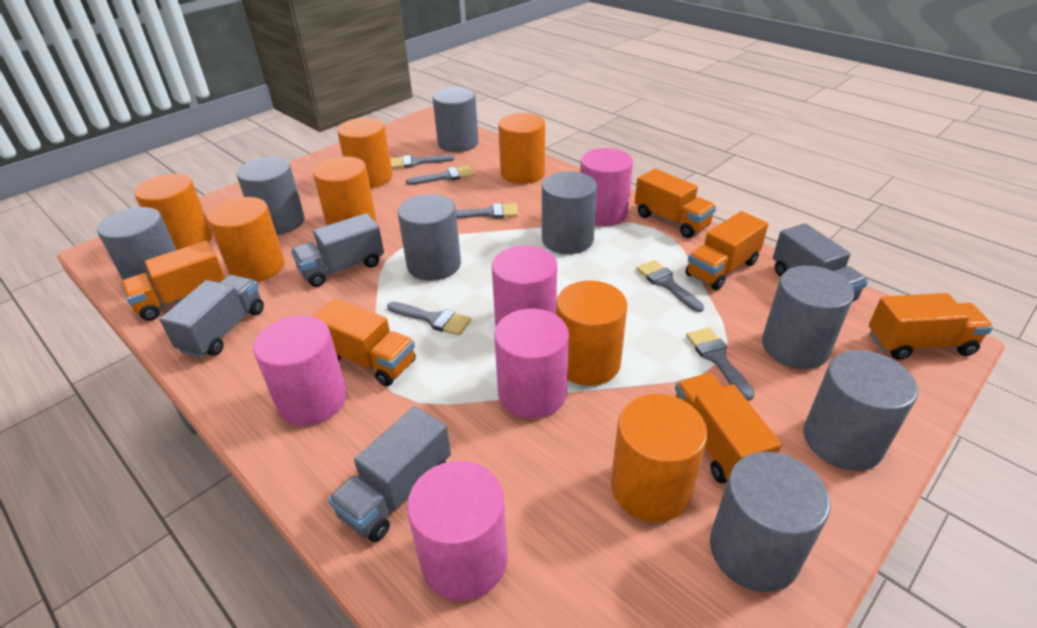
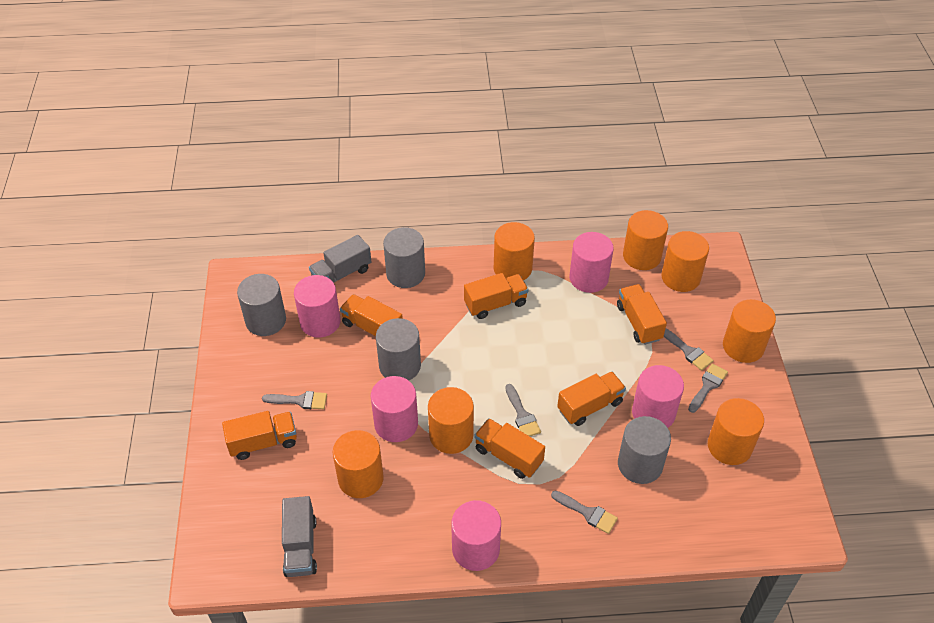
grey brush: [387,302,471,336] [390,155,454,169] [406,166,473,185] [456,203,518,219] [636,260,704,312] [686,328,755,400] = 6 -> [262,391,327,409] [505,384,541,436] [551,491,618,534] [664,328,714,371] [688,363,728,413] = 5
grey cylinder: [97,207,176,291] [237,157,305,235] [398,194,461,281] [433,87,479,152] [542,171,597,254] [710,452,830,592] [762,266,854,369] [803,350,918,471] = 8 -> [237,274,286,336] [376,318,421,381] [383,227,425,288] [618,416,671,484] = 4
grey truck: [160,275,264,358] [291,213,384,287] [328,406,451,542] [773,223,868,301] = 4 -> [282,496,317,577] [309,235,371,283] = 2

